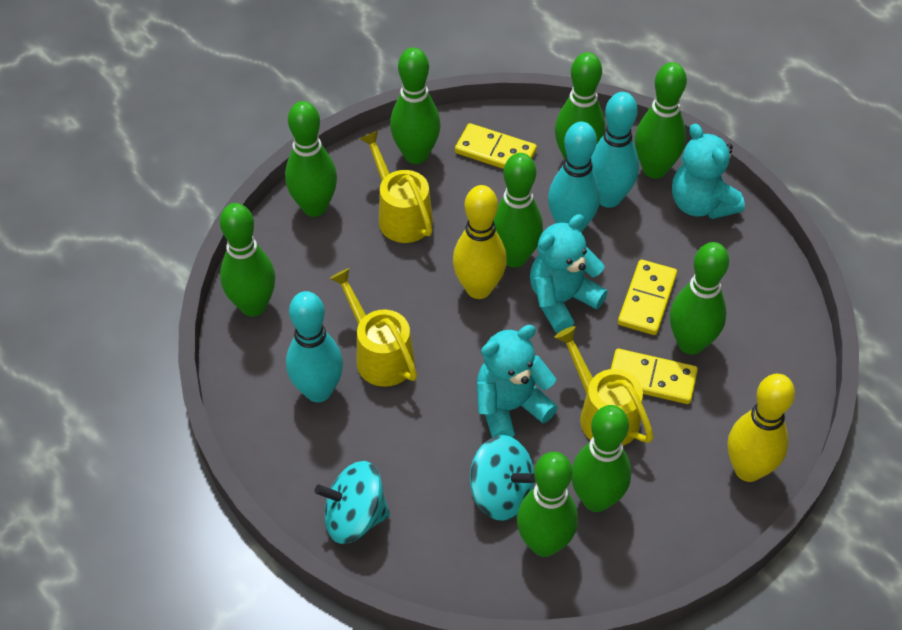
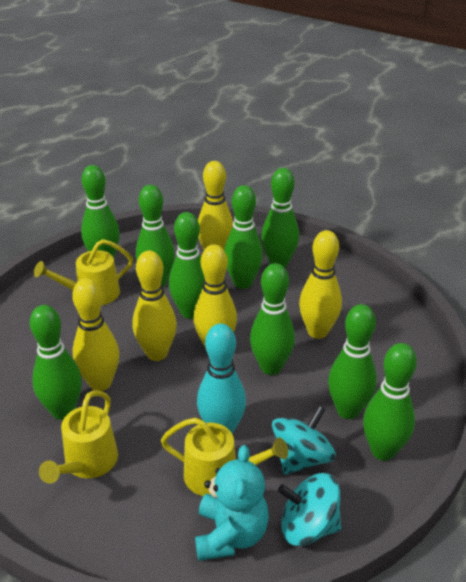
turquoise bowling pin: [286,291,343,402] [548,122,600,233] [591,92,639,208] = 3 -> [197,324,246,434] = 1
turquoise teddy bear: [477,325,558,438] [530,214,608,333] [672,123,745,219] = 3 -> [195,445,269,561] = 1
yellow bowling pin: [453,185,507,299] [728,374,795,482] = 2 -> [72,278,119,391] [133,251,177,361] [194,244,237,348] [198,161,233,250] [299,230,342,339] = 5
yellow domino: [455,123,537,169] [611,349,698,404] [618,259,677,335] = 3 -> none = 0

